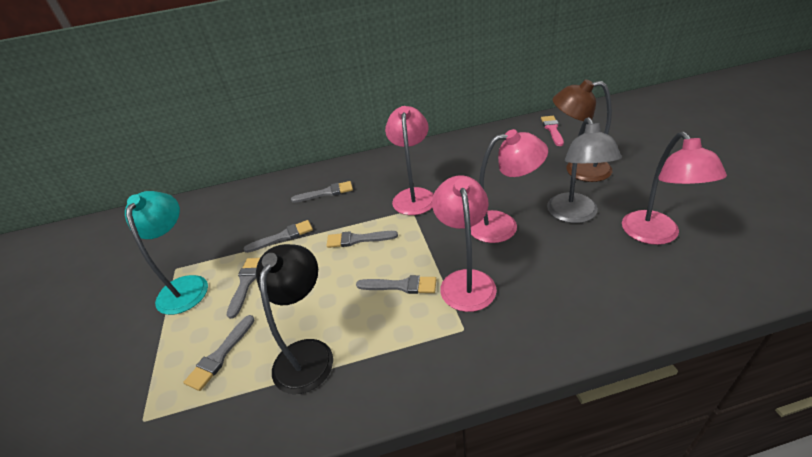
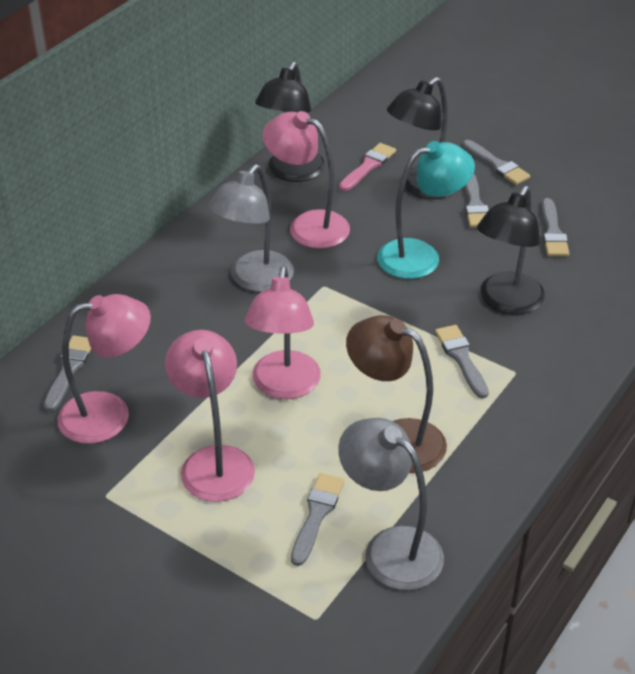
black lamp: [256,244,333,394] = 1 -> [255,62,325,182] [387,77,454,199] [477,186,545,315] = 3
grey lamp: [547,117,622,223] = 1 -> [208,164,294,292] [338,418,444,590] = 2

